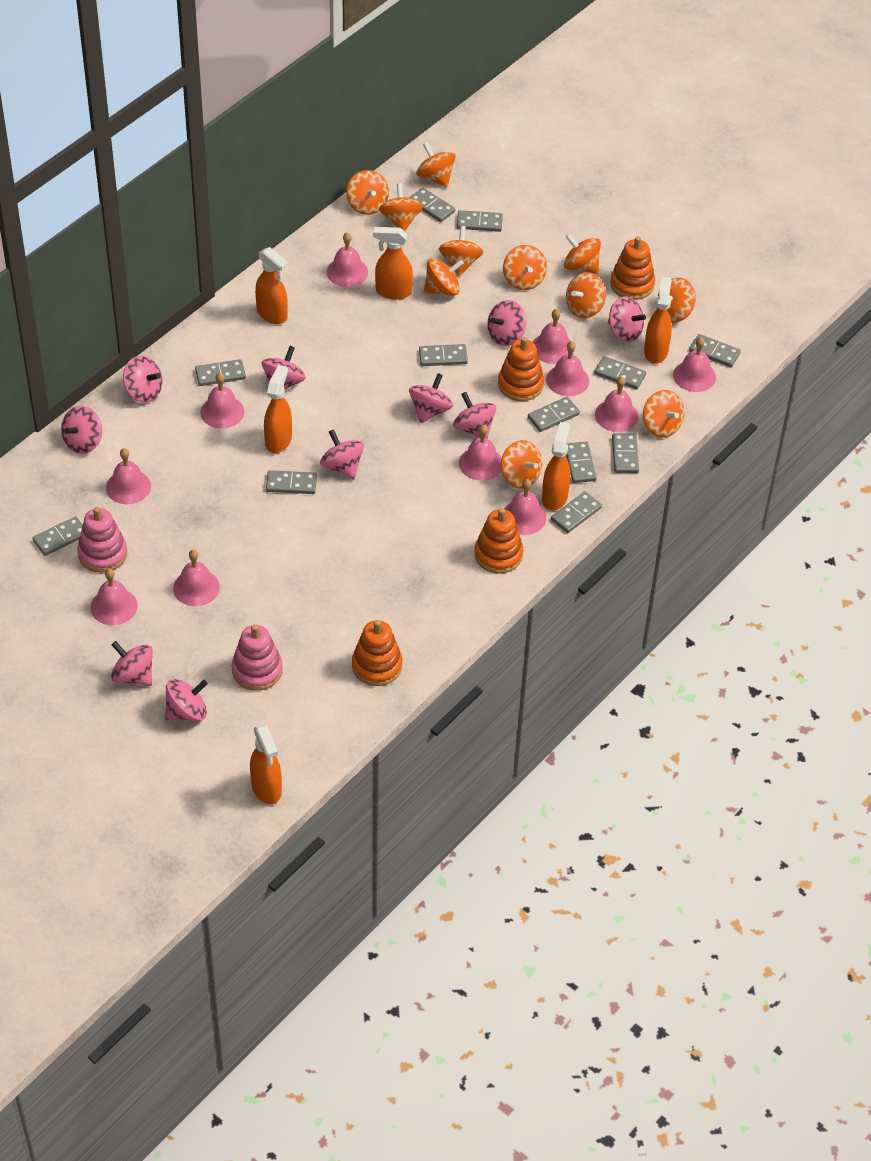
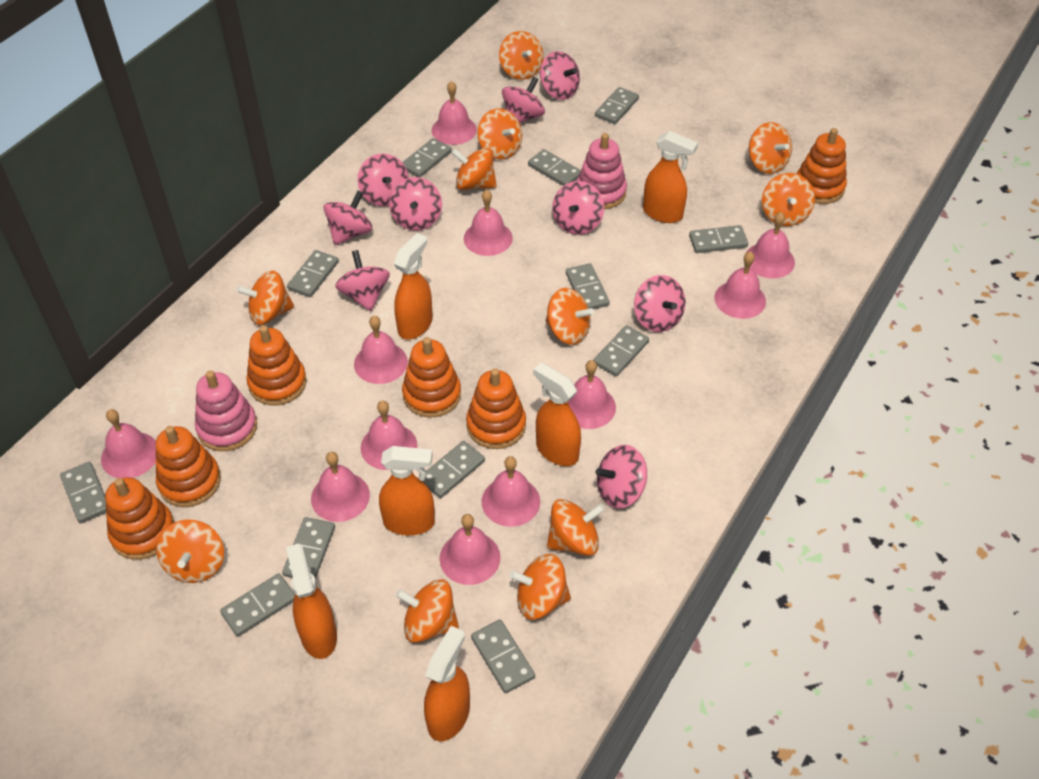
orange stacking toy: [352,620,402,686] [474,508,523,573] [498,337,544,401] [610,236,655,300] = 4 -> [105,477,175,560] [156,426,221,507] [246,325,307,405] [402,337,461,418] [466,368,526,449] [796,128,847,204] = 6
pink spinning top: [61,406,102,454] [111,641,153,686] [123,356,162,403] [165,679,208,721] [262,346,306,390] [320,429,364,479] [409,373,453,423] [453,392,496,439] [487,300,527,346] [608,296,646,343] = 10 -> [323,190,372,245] [335,250,390,312] [357,154,409,206] [389,177,442,231] [502,77,545,123] [540,51,580,100] [552,181,604,235] [595,445,647,508] [634,275,685,332] = 9

